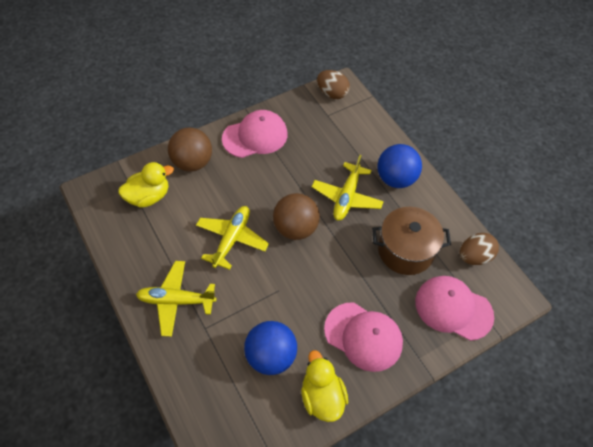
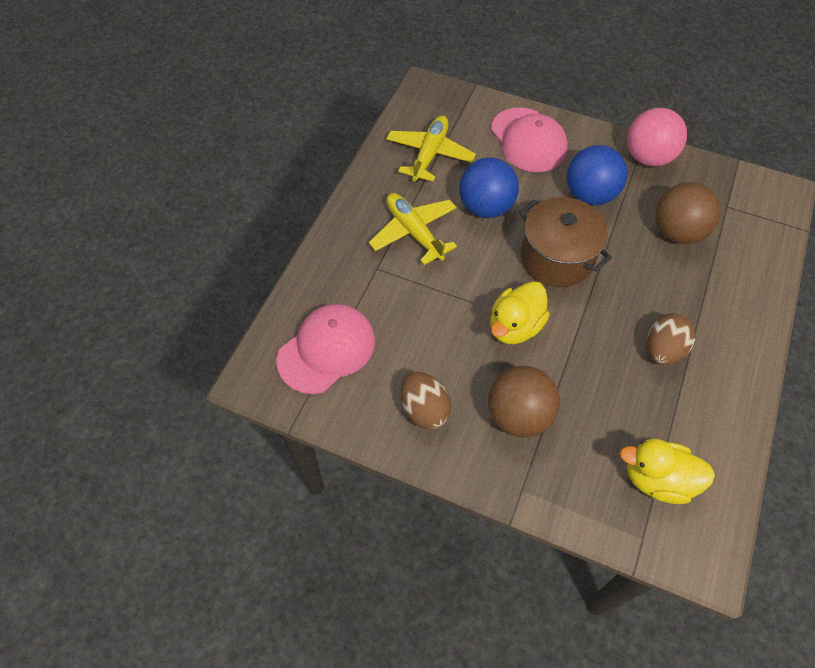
pink ball: none = 0 -> [627,108,687,167] = 1
pink cap: [222,110,288,158] [324,302,403,372] [415,276,494,341] = 3 -> [276,304,375,394] [491,107,568,172] = 2
yellow plane: [136,261,217,337] [196,206,269,270] [312,155,384,221] = 3 -> [369,193,457,265] [386,115,476,182] = 2

